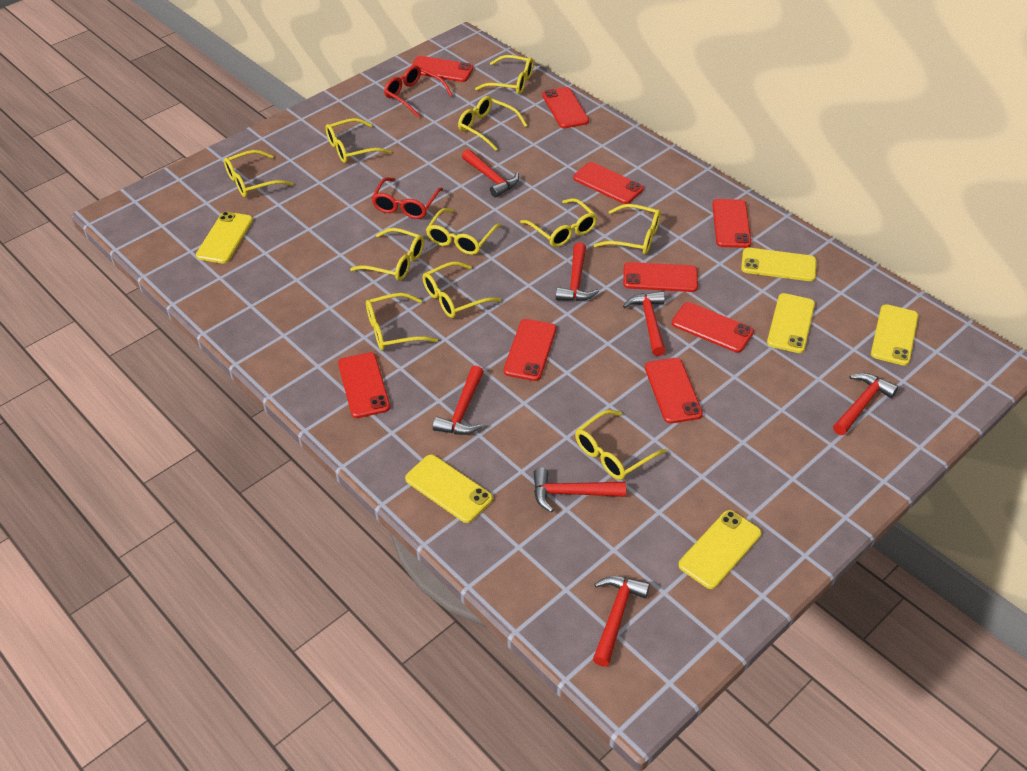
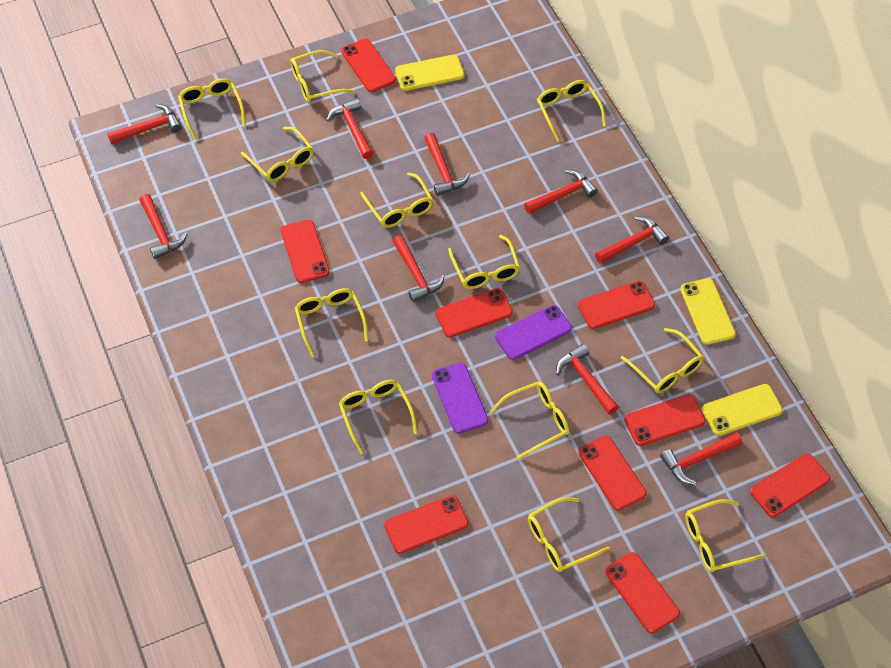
purple phone: none = 0 -> [432,362,488,434] [495,305,572,360] = 2
red glasses: [371,177,443,219] [384,65,453,118] = 2 -> none = 0
red hammer: [433,366,484,435] [462,149,519,197] [533,468,626,513] [556,243,599,301] [593,576,650,667] [623,291,666,356] [833,373,898,435] = 7 -> [107,104,182,144] [139,194,187,259] [326,98,373,159] [393,235,445,302] [424,133,470,196] [524,169,598,214] [556,344,619,414] [595,216,669,264] [660,432,742,485] = 9
yellow glasses: [224,150,293,197] [325,118,391,163] [350,228,424,281] [366,293,438,351] [423,262,501,318] [426,208,501,255] [458,96,527,151] [475,55,534,94] [520,198,597,247] [575,410,667,480] [594,204,661,254] = 11 -> [178,78,246,139] [241,127,314,182] [290,50,355,103] [295,288,369,357] [339,380,418,454] [360,173,433,228] [448,235,520,289] [490,382,569,460] [528,497,610,572] [537,80,606,142] [621,328,704,393] [685,499,765,572] = 12
yellow phone: [196,212,253,264] [405,454,493,523] [678,510,761,589] [741,248,816,281] [767,293,815,353] [871,304,918,366] = 6 -> [395,55,464,91] [680,278,736,345] [702,384,783,436] = 3

